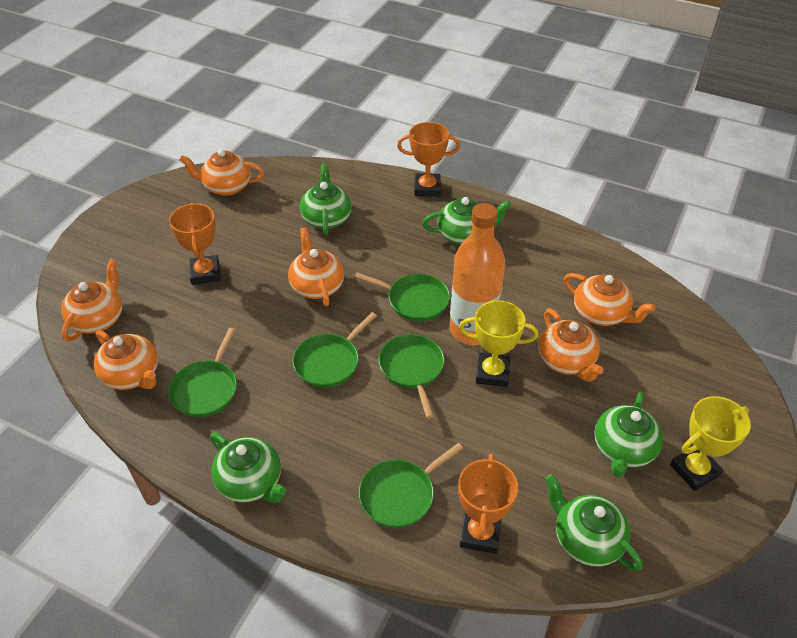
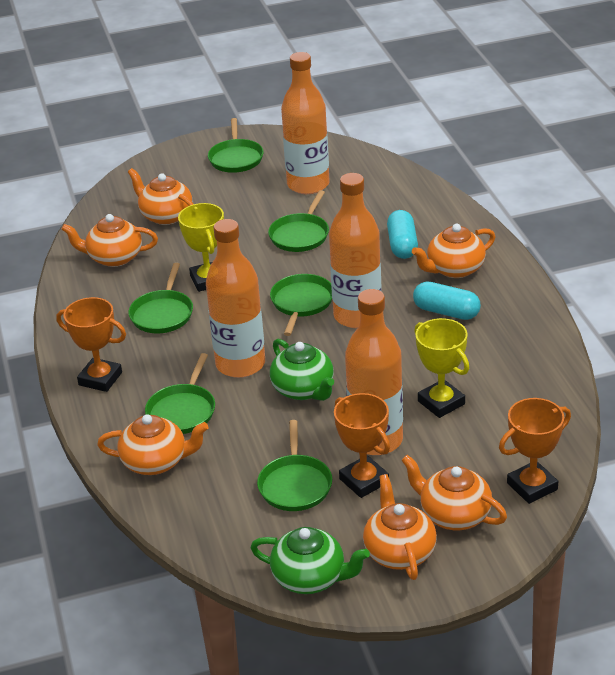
green pan: [168,328,237,417] [293,312,377,388] [355,272,450,321] [359,443,463,528] [379,334,444,418] = 5 -> [129,263,193,333] [145,353,215,434] [208,118,264,173] [257,420,332,511] [268,190,329,252] [270,274,332,336] = 6
green teapot: [210,432,286,503] [300,163,352,235] [422,197,511,245] [545,474,643,571] [594,392,663,477] = 5 -> [250,527,370,594] [270,339,334,401] = 2
orange bottle: [449,203,505,345] = 1 -> [206,219,265,378] [281,52,329,194] [329,173,382,328] [345,289,403,455] = 4
turquoise capsule: none = 0 -> [387,210,418,259] [413,281,481,320] = 2

